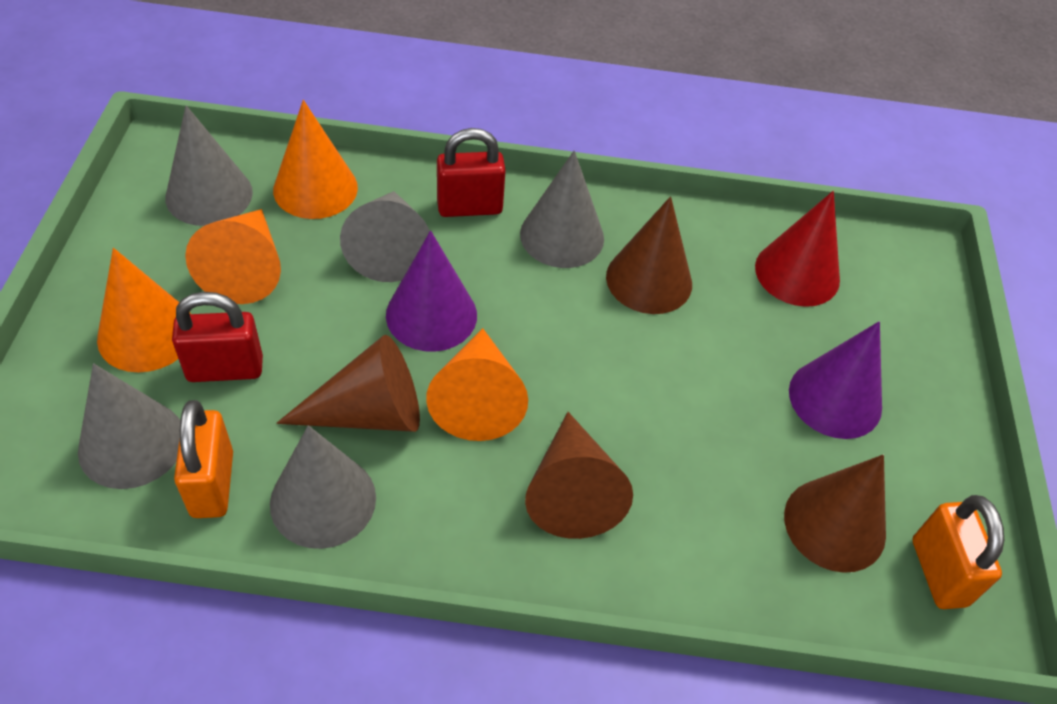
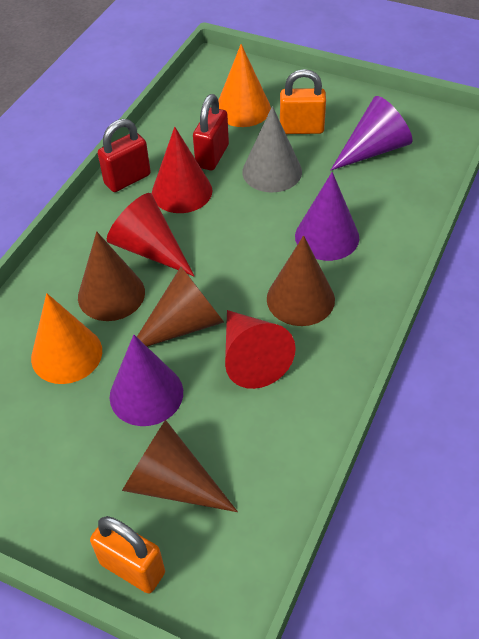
grey cone: [78,363,180,489] [165,105,253,226] [270,425,376,549] [340,191,430,282] [520,150,604,268] = 5 -> [242,106,302,192] = 1
orange cone: [97,248,191,372] [185,209,281,304] [273,100,358,219] [426,328,528,441] = 4 -> [31,293,102,384] [218,44,271,127] = 2
purple cone: [386,231,477,352] [789,321,882,439] = 2 -> [110,335,183,426] [295,172,359,261] [330,96,412,171] = 3
red cone: [755,191,840,307] = 1 -> [107,193,194,276] [152,127,212,213] [225,310,296,389] = 3

